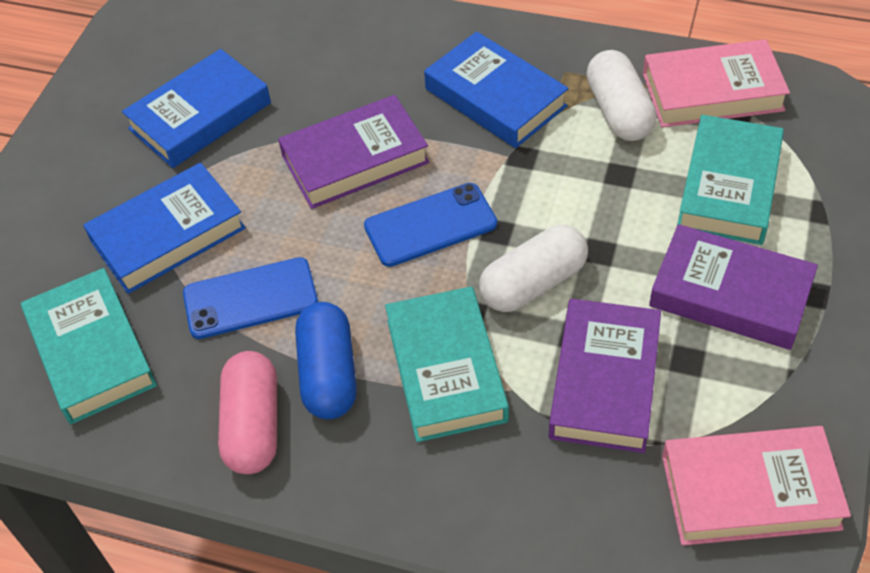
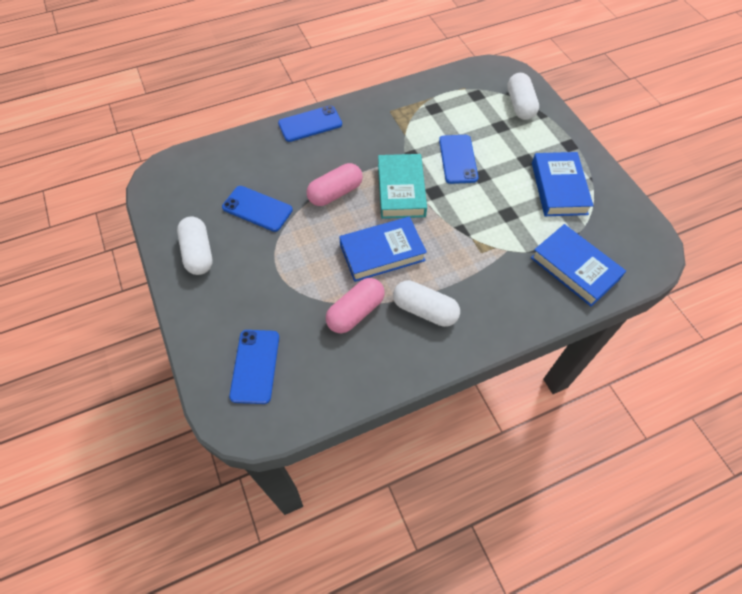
blue capsule: [295,302,357,419] = 1 -> none = 0
blue phone: [183,257,318,339] [364,183,497,267] = 2 -> [222,186,293,232] [229,330,279,404] [278,105,342,142] [439,135,478,184] = 4
pink book: [643,39,790,128] [662,426,851,545] = 2 -> none = 0
pink capsule: [218,351,277,474] = 1 -> [306,163,363,206] [326,278,385,333] = 2
purple book: [278,95,429,209] [549,299,661,453] [649,224,818,350] = 3 -> none = 0
turquoise book: [21,268,157,424] [385,286,509,442] [677,115,784,245] = 3 -> [378,154,427,219] = 1
white capsule: [479,225,588,312] [586,50,657,141] = 2 -> [177,216,213,275] [393,280,460,327] [507,73,539,120] = 3

